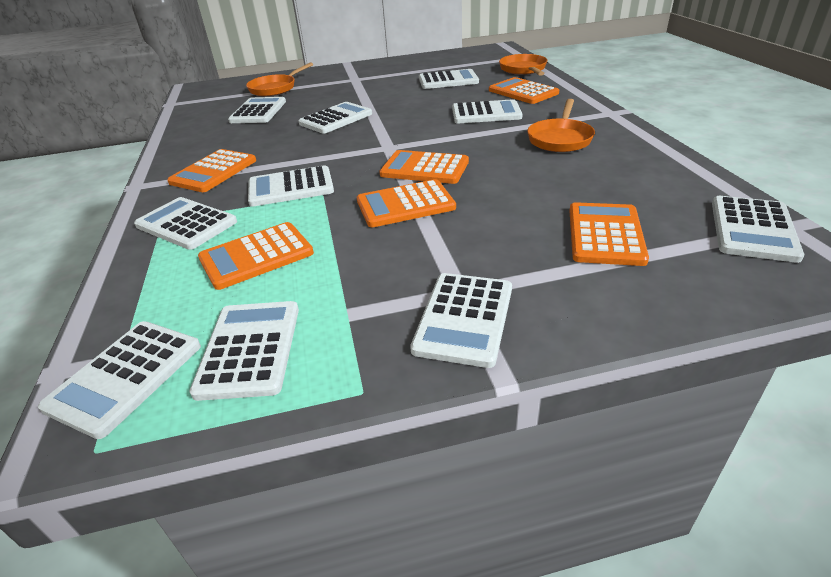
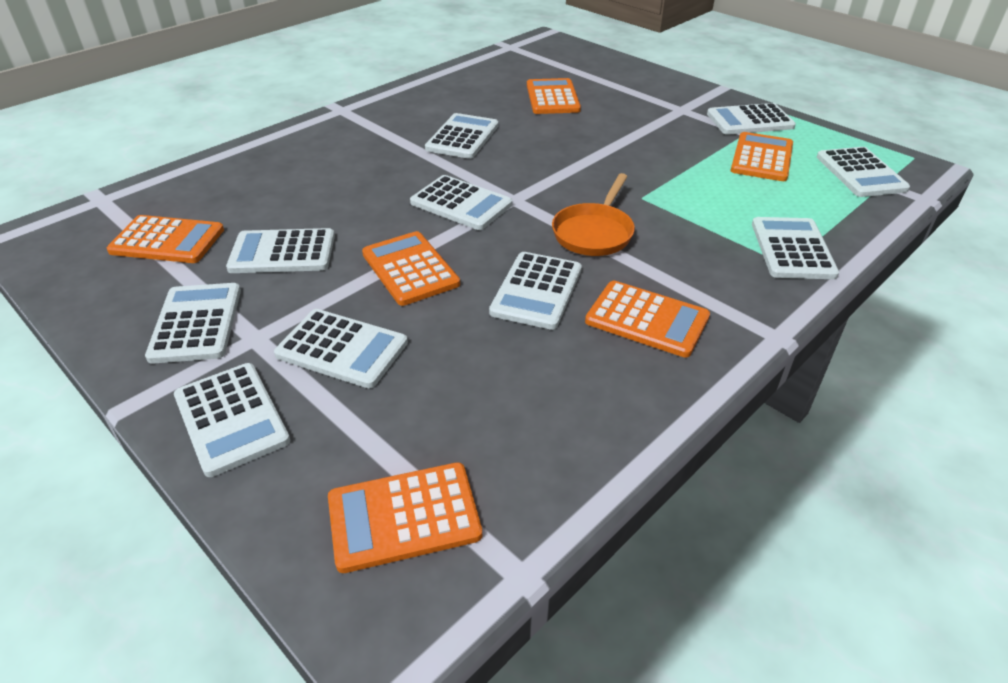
orange pan: [246,62,313,96] [499,54,547,76] [527,99,595,152] = 3 -> [552,173,635,256] = 1

